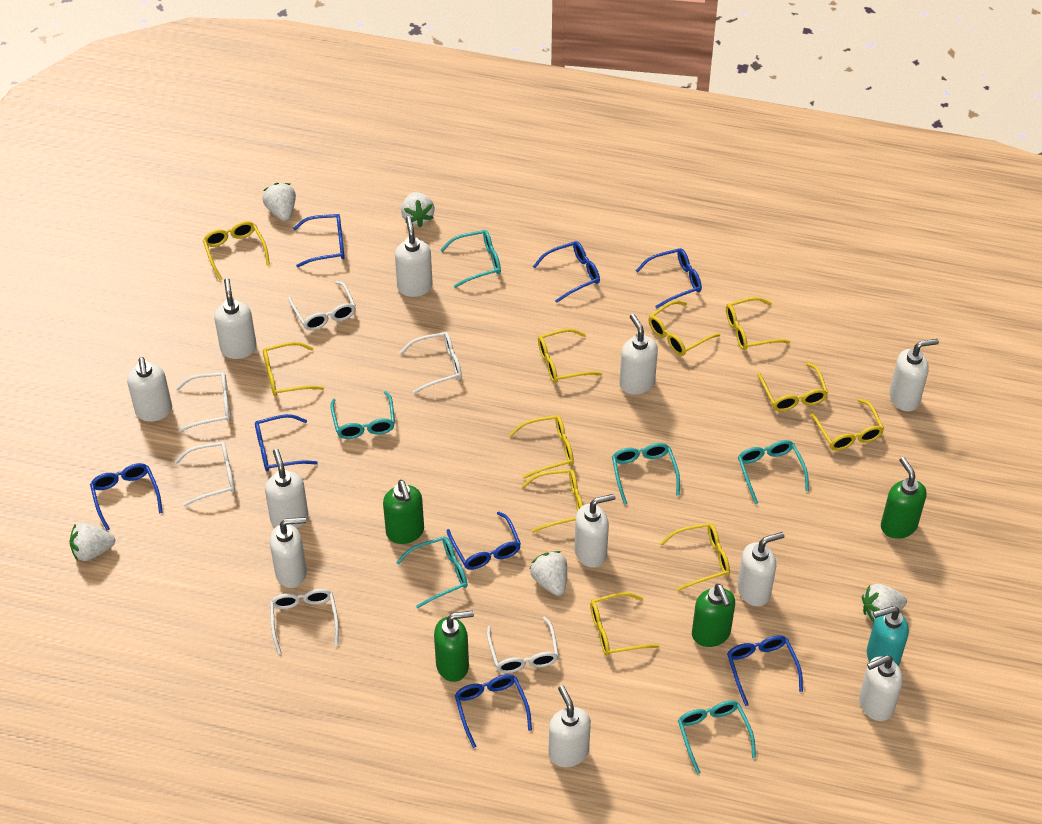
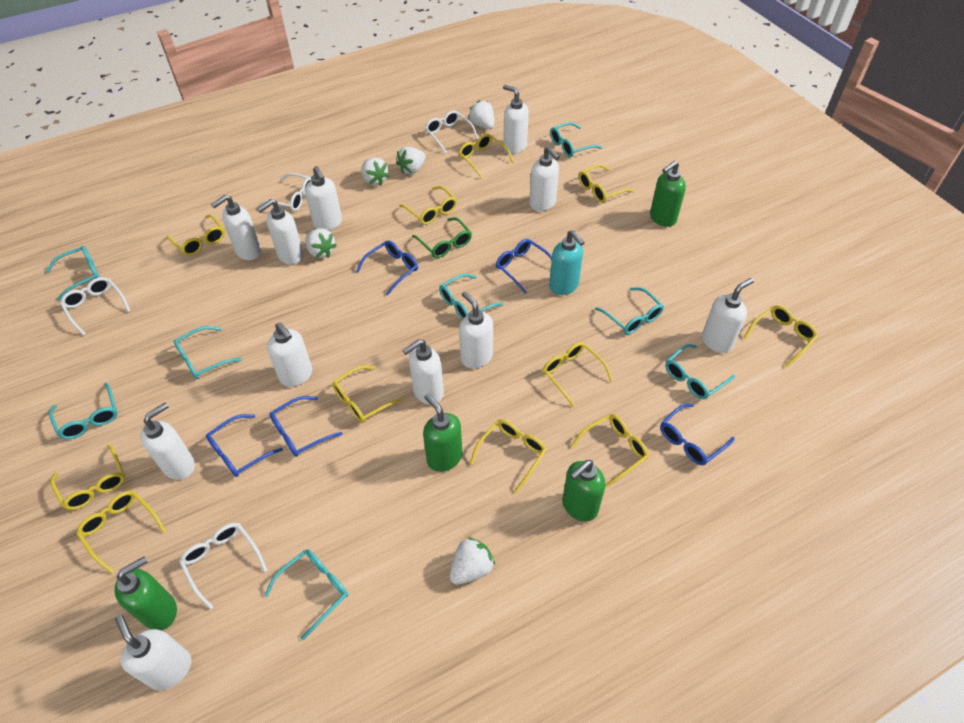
blue glasses: [90,463,163,531] [255,414,318,471] [293,214,345,268] [447,512,521,570] [455,674,532,748] [533,241,600,303] [636,248,702,309] [727,635,803,706] = 8 -> [206,414,283,477] [269,396,343,457] [356,240,418,296] [496,239,552,294] [660,403,735,465] = 5
green glasses: none = 0 -> [412,217,472,258] = 1
turquoise glasses: [330,391,395,439] [396,536,467,609] [440,230,501,288] [612,443,680,505] [678,700,756,774] [738,440,809,504] = 6 -> [46,246,100,300] [49,383,118,439] [173,326,242,379] [264,549,348,640] [439,273,503,320] [550,122,602,157] [595,287,664,335] [665,344,735,399] = 8
white glasses: [175,442,235,507] [176,372,230,432] [270,589,339,654] [288,281,356,330] [399,332,462,394] [487,616,559,673] = 6 -> [60,277,130,336] [179,523,267,609] [260,173,311,211] [425,110,478,154] = 4

